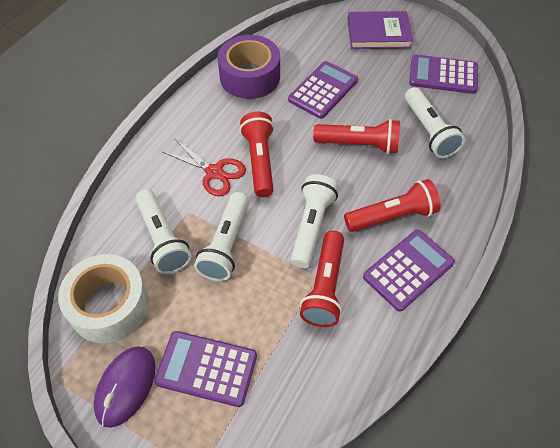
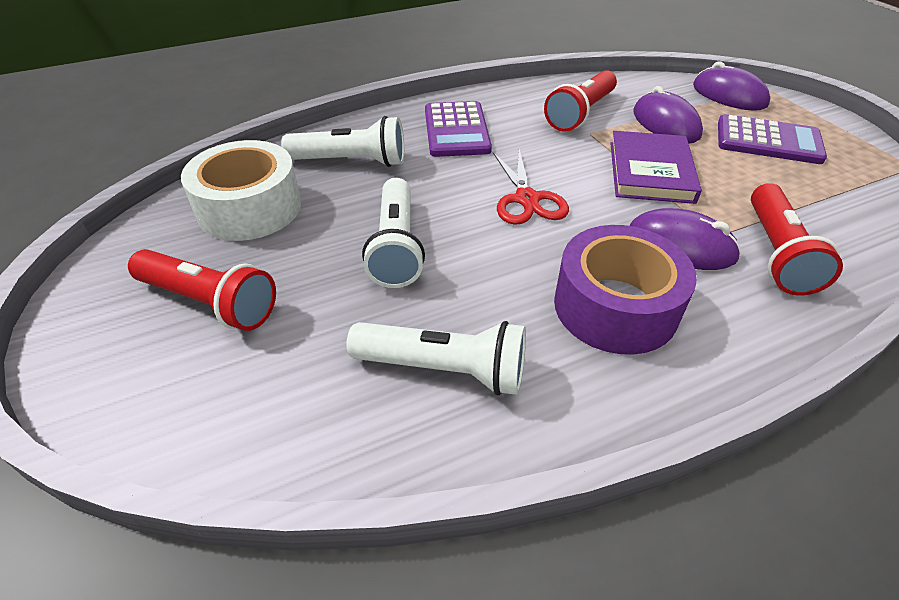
purple calculator: [154,331,257,407] [288,61,358,119] [363,230,455,312] [409,54,478,94] = 4 -> [425,101,492,157] [718,114,827,164] = 2
purple mouse: [94,346,155,428] = 1 -> [629,208,741,270] [633,86,703,143] [693,62,770,111] = 3
red flashlight: [240,111,274,197] [300,231,344,327] [313,119,400,154] [344,179,441,232] = 4 -> [128,249,276,331] [544,70,617,132] [751,183,843,296] = 3
white flashlight: [136,189,191,274] [194,192,249,281] [291,174,339,268] [405,87,465,158] = 4 -> [281,116,404,167] [347,321,526,395] [362,178,425,288] = 3

